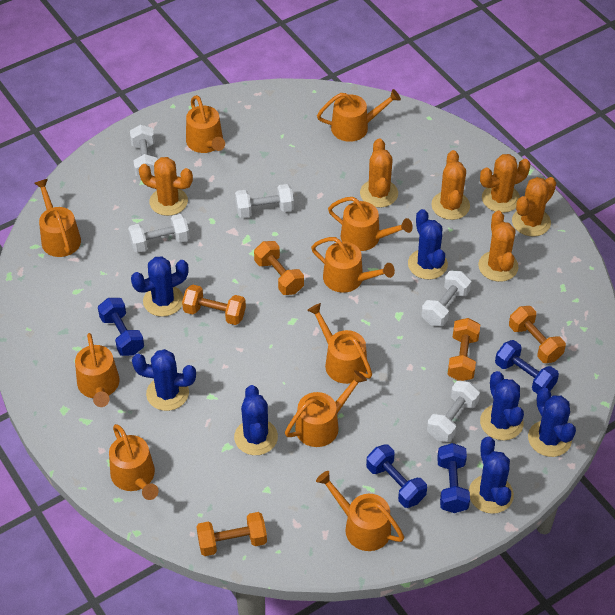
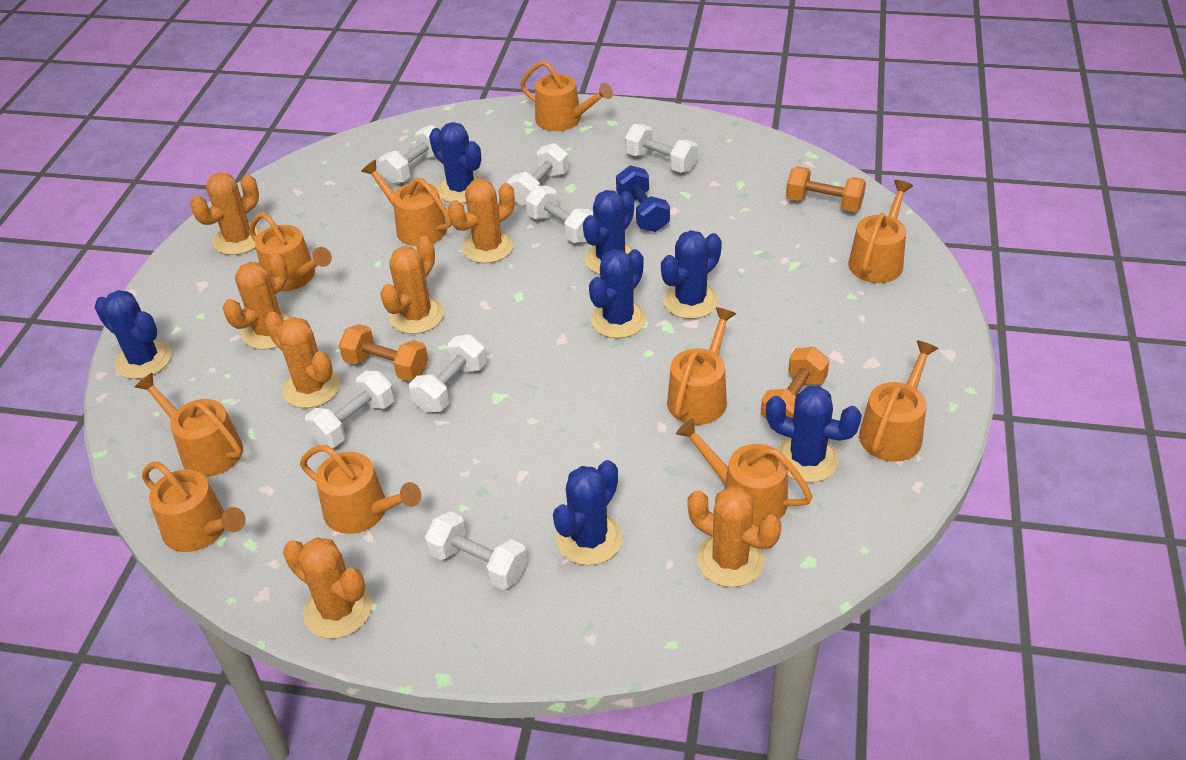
blue dumbbell: [98,298,144,356] [366,444,427,508] [437,443,470,513] [495,340,559,393] = 4 -> [616,165,670,232] = 1
orange cactus: [139,157,193,216] [360,138,398,208] [431,150,470,220] [478,211,519,282] [480,154,530,213] [512,177,556,237] = 6 -> [190,172,263,255] [223,252,293,350] [265,312,340,408] [283,537,372,639] [380,236,444,334] [448,179,515,263] [687,486,782,587] = 7
orange dumbbell: [182,284,246,325] [196,512,267,556] [254,241,304,295] [448,318,480,381] [509,306,566,363] = 5 -> [339,324,428,381] [761,347,830,420] [786,166,866,212] = 3
white dumbbell: [128,214,190,253] [130,125,157,177] [235,184,294,218] [421,271,472,326] [427,381,480,442] = 5 -> [305,371,395,447] [378,125,436,184] [409,334,487,412] [425,511,527,590] [508,143,569,206] [525,186,593,243] [625,124,698,173] = 7

